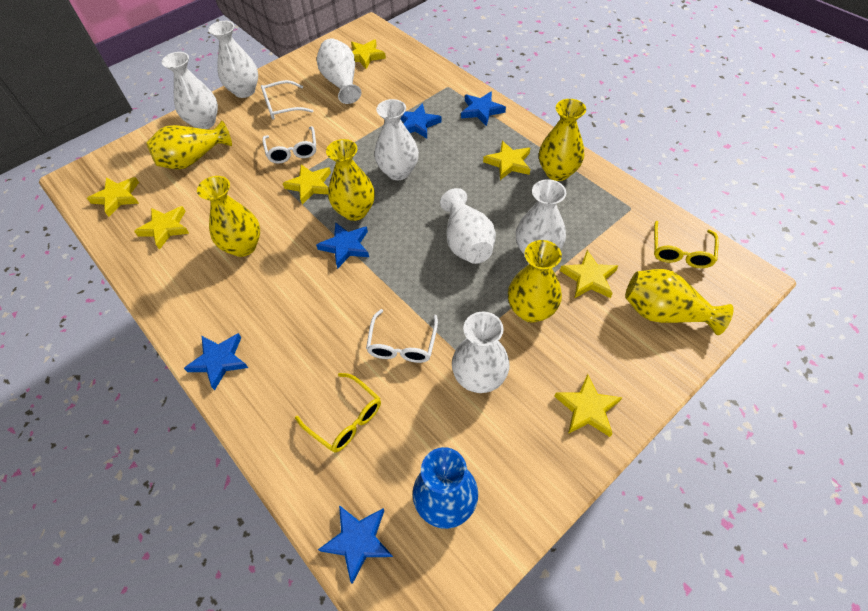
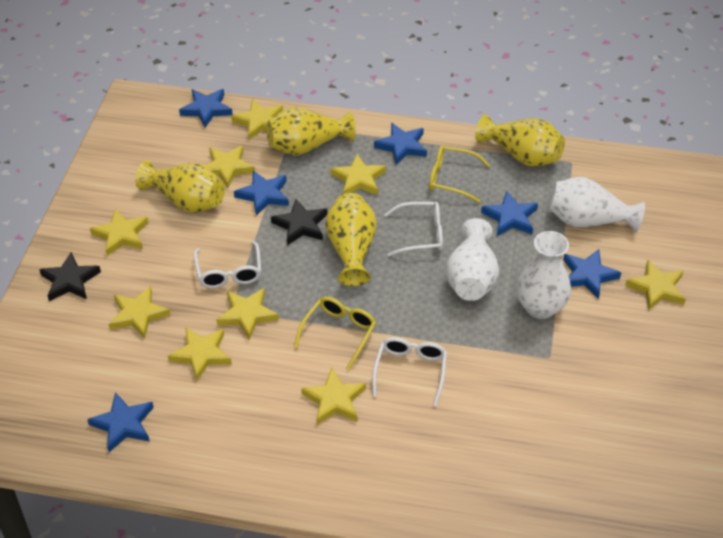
black star: none = 0 -> [39,252,101,301] [271,199,327,246] = 2
blue star: [184,333,248,390] [316,222,369,269] [318,505,393,584] [401,103,442,139] [461,91,506,126] = 5 -> [87,392,154,452] [179,89,233,128] [234,171,289,216] [374,123,427,165] [481,191,538,236] [563,249,621,299] = 6
blue vase: [413,447,478,529] = 1 -> none = 0
white vase: [162,52,218,129] [208,21,258,98] [317,38,362,104] [374,99,419,180] [440,188,496,264] [452,312,510,393] [516,179,566,255] = 7 -> [446,218,499,301] [516,231,571,319] [549,177,645,232] = 3
yellow star: [87,177,139,217] [134,206,189,250] [282,164,331,204] [351,39,386,69] [483,141,530,180] [554,374,622,437] [560,250,618,298] = 7 -> [90,209,148,256] [109,286,171,339] [168,327,231,381] [206,145,255,188] [216,288,279,340] [231,99,283,140] [301,368,366,424] [331,154,386,195] [625,260,686,311] = 9
yellow vase: [146,121,232,169] [197,176,260,257] [326,139,375,221] [508,240,562,323] [539,99,586,181] [625,269,734,335] = 6 -> [135,160,225,213] [266,107,356,155] [325,193,377,286] [475,114,565,167] = 4

